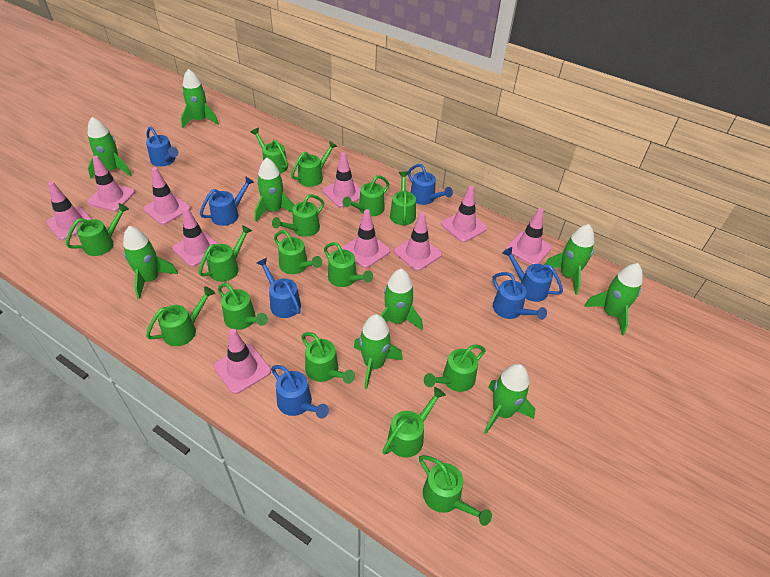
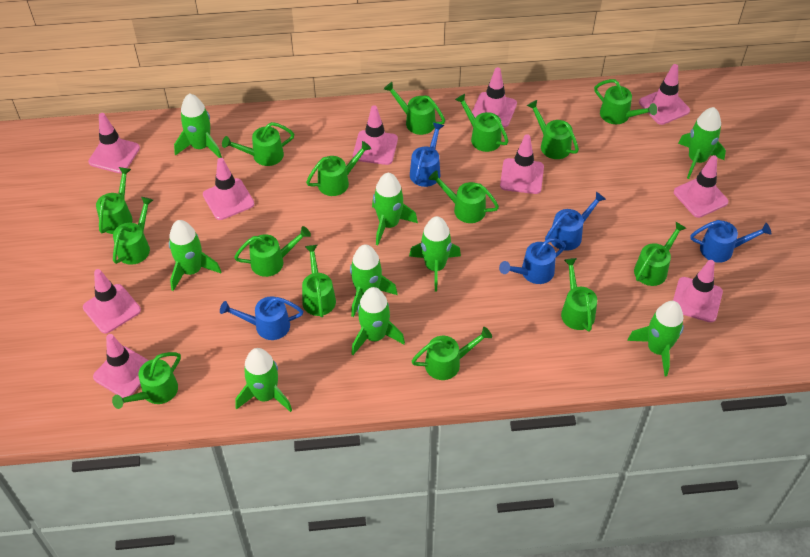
blue watering can: [146,127,178,167] [200,176,254,226] [257,258,301,318] [271,365,329,419] [408,164,453,205] [492,272,547,320] [502,247,563,302] = 7 -> [220,296,303,340] [410,123,444,187] [499,238,566,284] [545,192,606,251] [690,220,772,263] = 5

